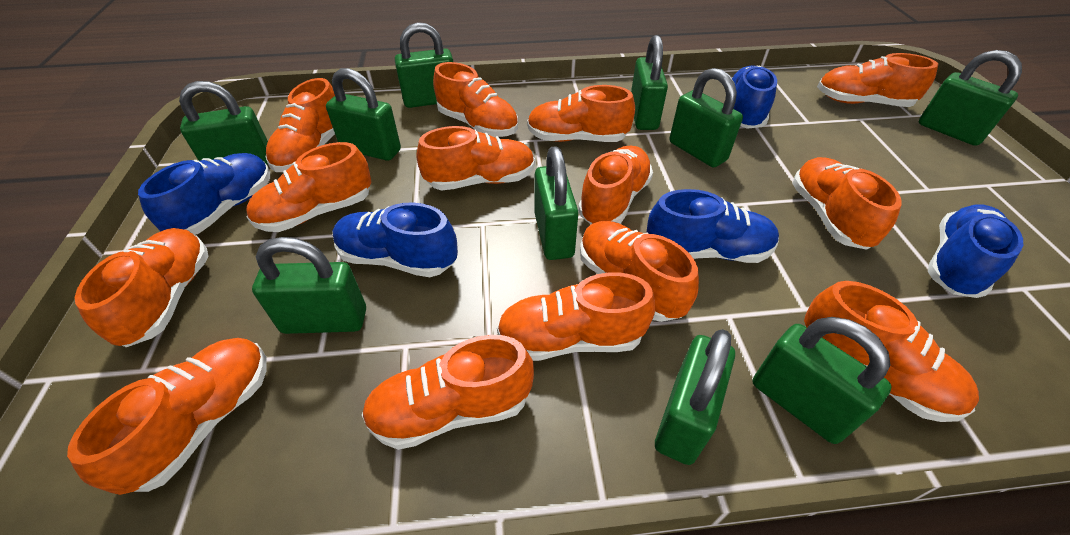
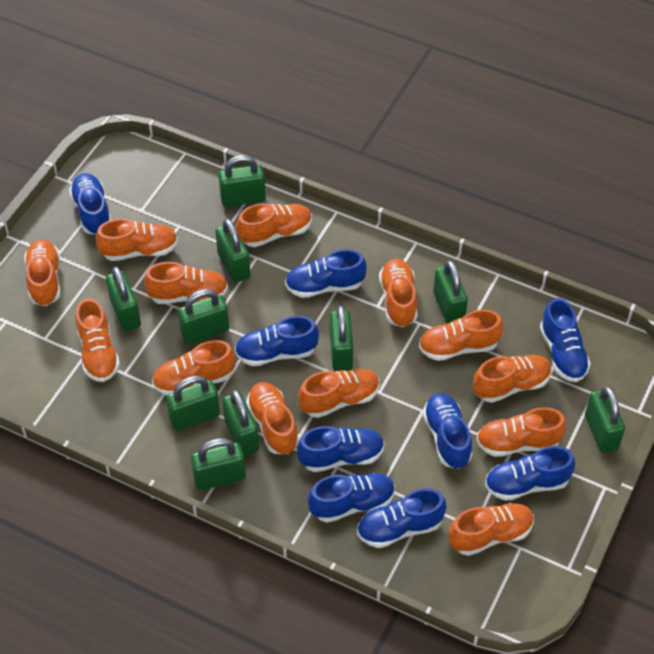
blue shoe: [138,153,270,235] [333,202,458,277] [646,189,779,263] [732,65,777,129] [928,204,1023,298] = 5 -> [69,173,111,234] [235,316,319,366] [285,249,367,298] [297,426,385,472] [308,473,395,523] [357,488,447,548] [423,393,473,469] [485,446,575,501] [540,298,591,382] = 9
orange shoe: [67,338,267,495] [75,228,209,347] [246,142,371,232] [266,78,335,172] [362,335,534,450] [417,126,535,191] [433,62,518,137] [497,272,655,361] [527,85,635,142] [578,145,653,224] [580,221,699,322] [792,157,902,250] [804,281,979,422] [817,53,938,107] = 14 -> [24,239,60,306] [76,298,120,382] [96,219,178,261] [144,262,228,304] [152,340,235,395] [236,203,312,247] [246,382,299,454] [298,369,379,418] [379,259,417,327] [419,310,503,361] [448,503,534,556] [473,355,552,403] [476,407,566,457] = 13

